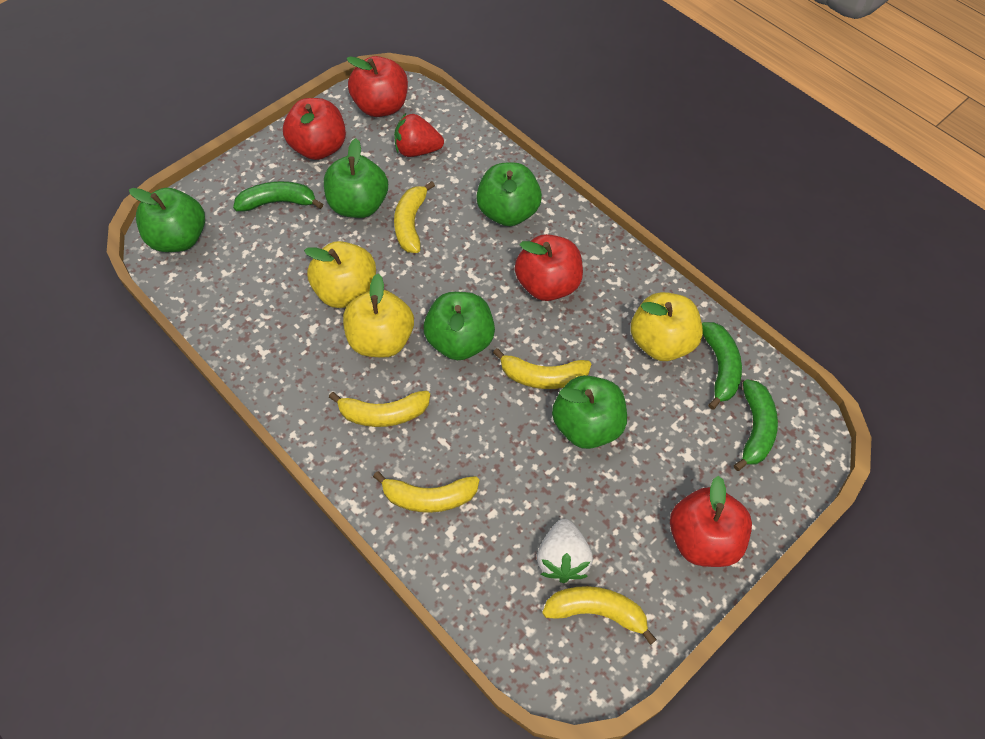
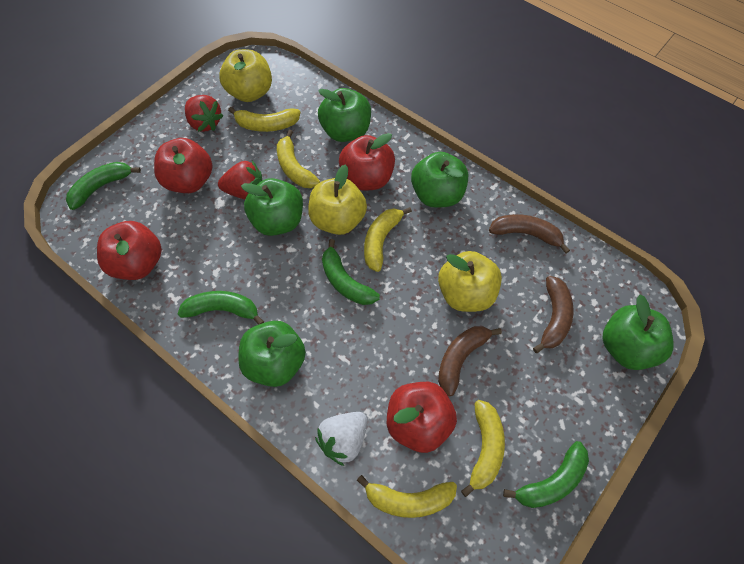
brown banana: none = 0 -> [438,326,502,396] [489,214,570,253] [533,276,574,353] = 3
green banana: [233,181,323,211] [702,322,742,410] [734,379,778,471] = 3 -> [66,162,141,210] [178,291,264,325] [322,239,380,305] [503,441,589,508] = 4
red strawberry: [394,113,444,157] = 1 -> [185,95,224,132] [218,161,262,199] = 2

